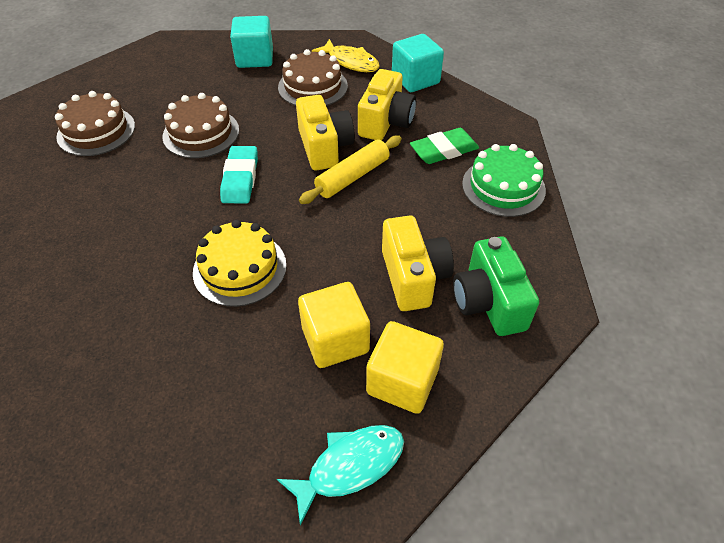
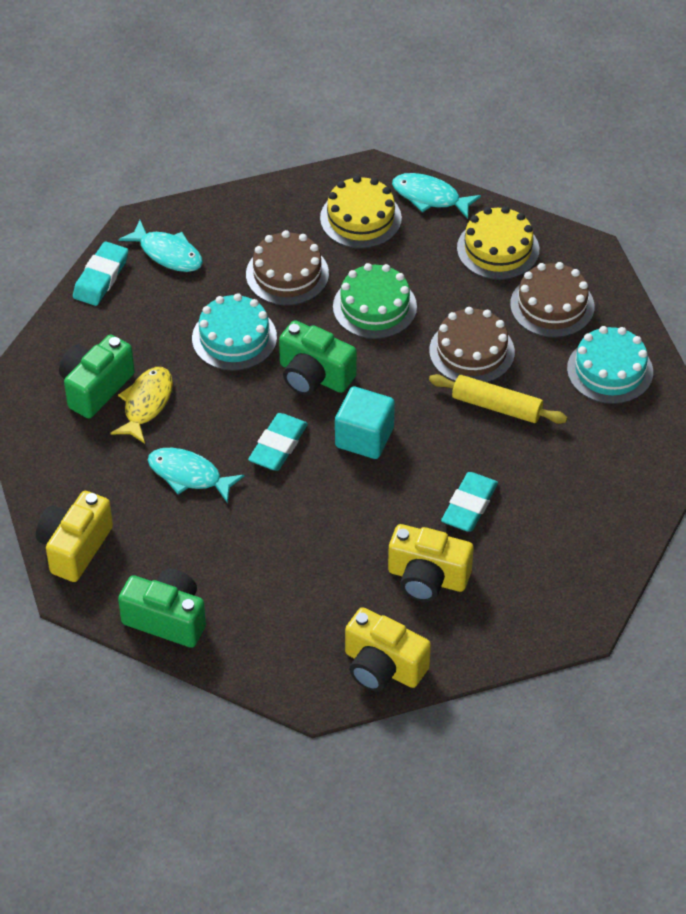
green camera: [453,236,539,336] = 1 -> [59,335,135,418] [118,568,206,648] [279,320,357,395] = 3
green eraser: [410,128,479,164] = 1 -> none = 0
turquoise cake: none = 0 -> [192,293,277,371] [567,326,653,404] = 2
turquoise cube: [230,16,273,68] [392,34,444,92] = 2 -> [335,386,395,459] = 1
turquoise eraser: [220,146,258,204] = 1 -> [73,241,128,306] [248,413,308,471] [441,472,498,532] = 3
turquoise fish: [277,425,404,525] = 1 -> [118,220,203,272] [148,448,244,503] [392,173,481,219] = 3
yellow cake: [193,220,287,307] = 1 -> [320,176,402,249] [457,206,539,280] = 2
yellow cube: [298,282,370,368] [366,321,444,414] = 2 -> none = 0

